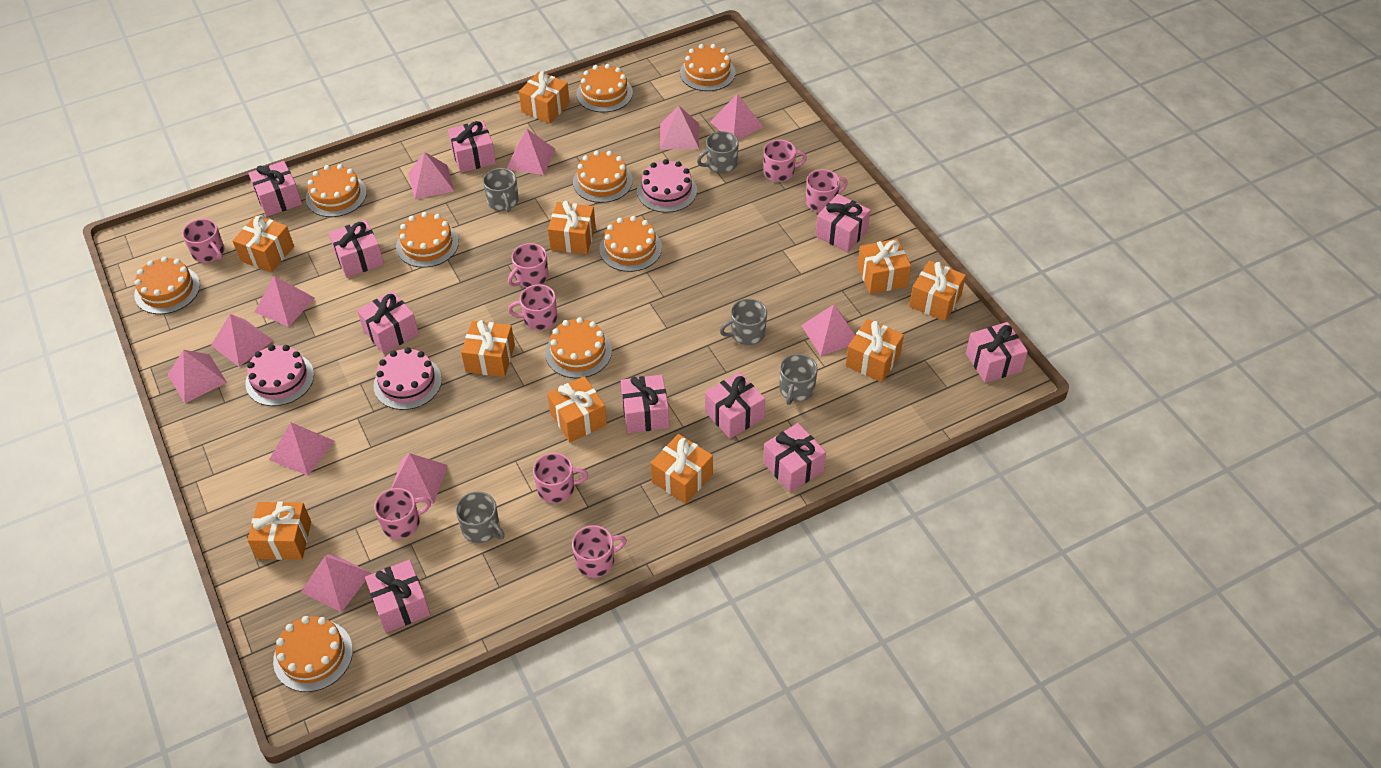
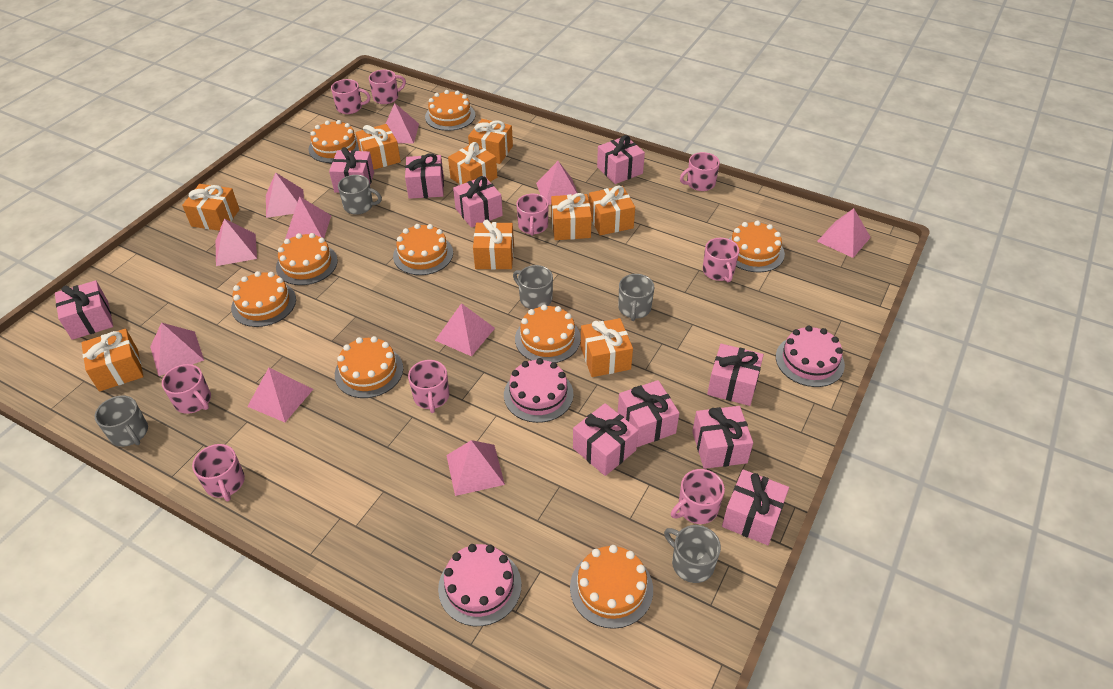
orange gift: [233,215,294,272] [248,502,311,560] [461,320,515,377] [519,71,570,124] [547,376,607,442] [548,201,596,254] [651,434,713,504] [846,319,904,382] [857,239,911,294] [909,261,966,321] = 10 -> [81,329,143,392] [182,184,240,231] [355,124,401,169] [448,142,497,185] [468,119,513,164] [473,220,514,270] [551,193,592,240] [581,318,633,377] [589,185,635,235] = 9
pink mug: [182,219,225,263] [374,488,431,539] [508,243,549,288] [508,284,557,330] [533,453,588,503] [572,525,627,578] [763,140,807,182] [806,169,848,212] = 8 -> [162,364,211,414] [192,444,245,502] [331,79,370,114] [369,70,406,104] [408,360,449,413] [516,194,548,236] [671,469,725,524] [680,152,720,191] [703,238,739,282] = 9
pink pyramid: [167,350,227,403] [211,314,273,367] [255,276,315,327] [269,422,334,476] [301,553,371,612] [391,453,447,504] [408,152,454,199] [506,129,555,175] [660,106,699,150] [710,94,763,140] [801,305,855,356] = 11 -> [150,323,204,376] [216,219,257,266] [247,368,313,422] [266,173,304,218] [285,196,331,239] [386,103,419,143] [435,303,495,356] [446,440,505,496] [536,161,578,205] [817,208,871,258] = 10

